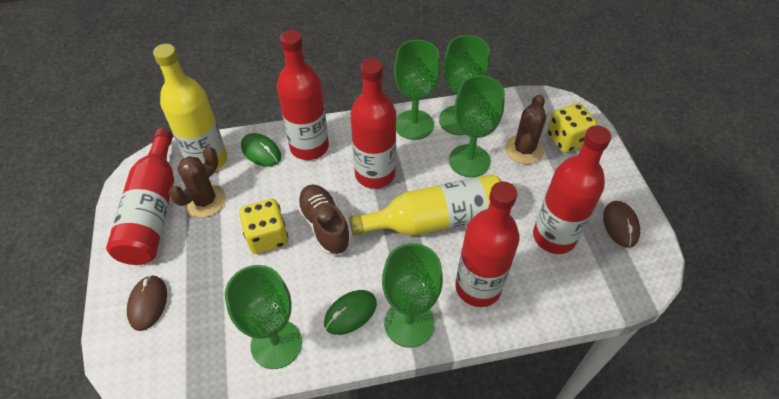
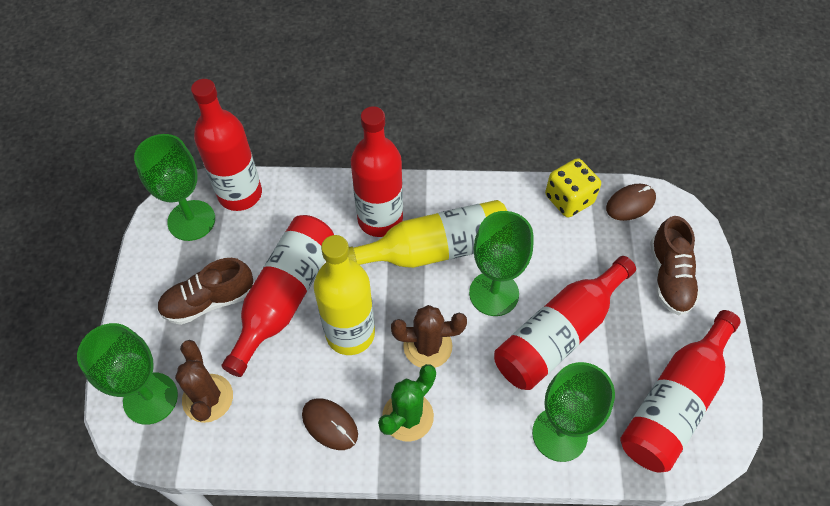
brown shoe: [297,185,351,255] = 1 -> [157,258,253,325] [650,216,700,316] = 2
green cactus: none = 0 -> [378,364,436,442] = 1
green goblet: [225,265,302,369] [382,243,443,347] [394,40,440,140] [439,35,490,135] [449,75,505,177] = 5 -> [77,323,178,425] [134,134,215,241] [469,211,533,316] [532,362,615,462] = 4
green mouse: [241,133,281,167] [324,290,377,335] = 2 -> none = 0
yellow dice: [239,199,288,254] [547,103,597,153] = 2 -> [545,158,601,218] = 1

